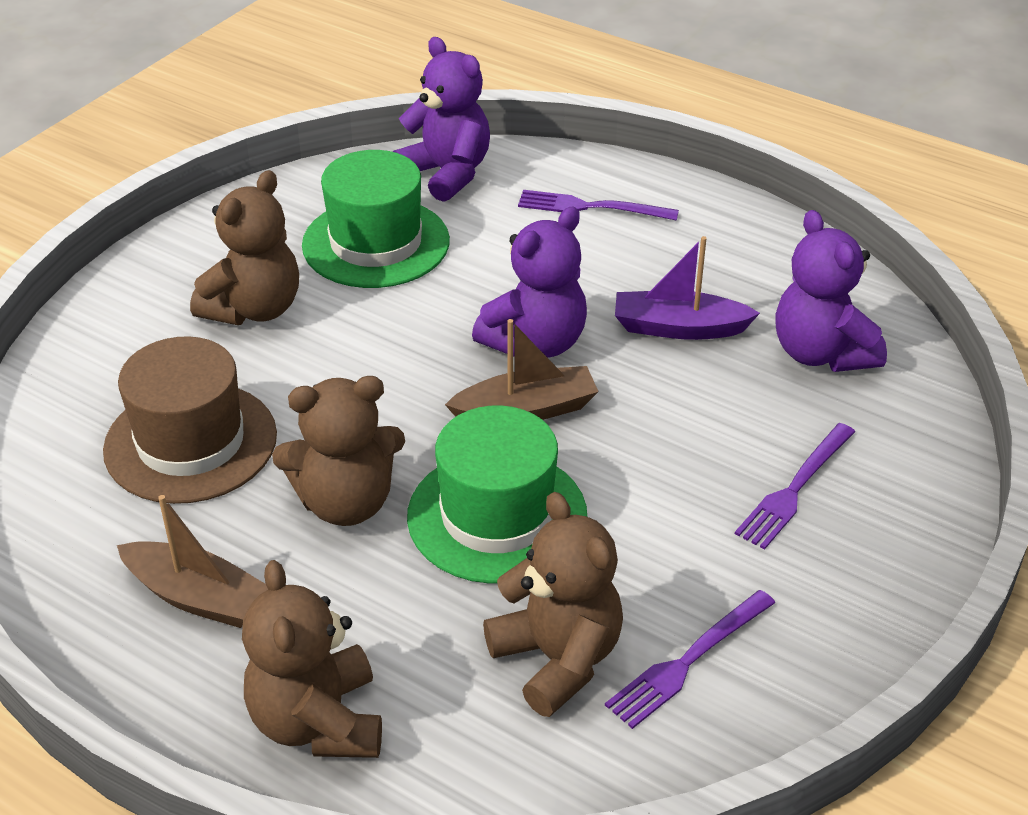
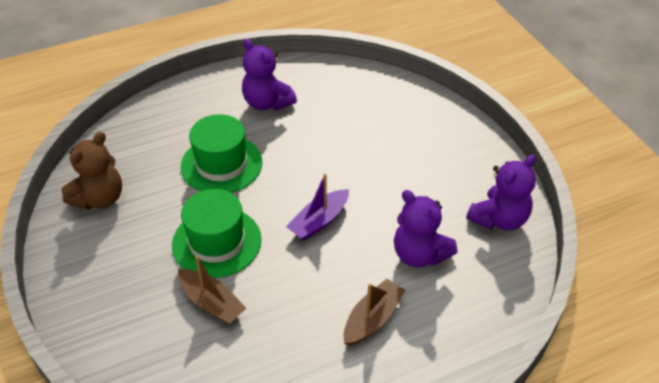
brown hat: [103,336,277,504] = 1 -> none = 0
brown teddy bear: [190,170,299,325] [242,560,382,758] [272,376,405,526] [483,492,623,717] = 4 -> [62,131,122,210] = 1
purple fork: [518,190,679,221] [605,590,775,729] [735,423,855,550] = 3 -> none = 0

